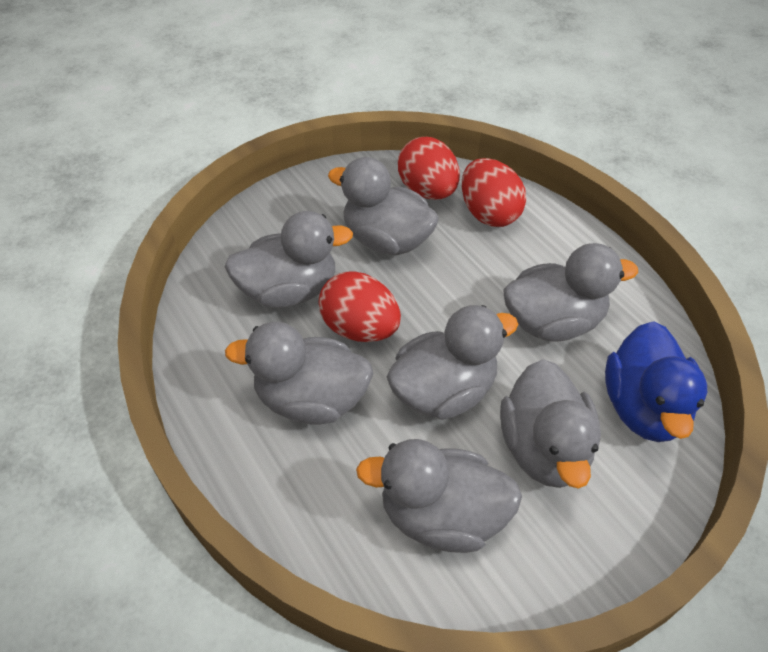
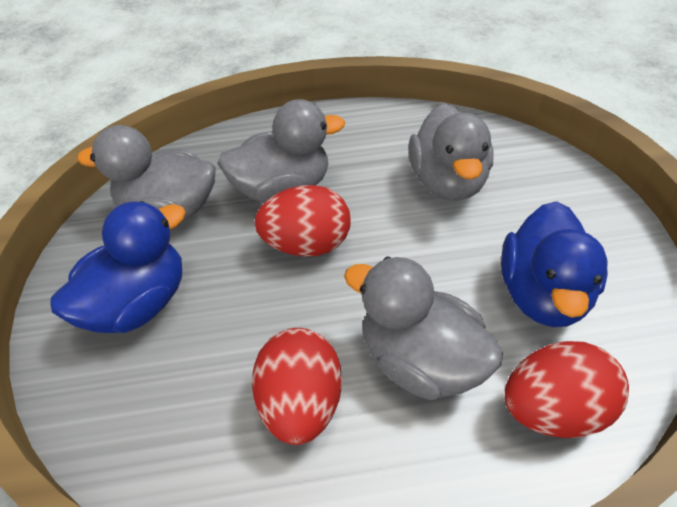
blue duck: [605,321,707,442] = 1 -> [50,201,186,333] [501,201,608,327] = 2
grey duck: [225,211,353,308] [225,322,373,425] [328,157,439,255] [356,439,522,553] [387,305,518,420] [500,359,601,489] [503,243,638,342] = 7 -> [77,125,216,221] [217,99,345,203] [344,256,503,400] [408,103,494,201] = 4

